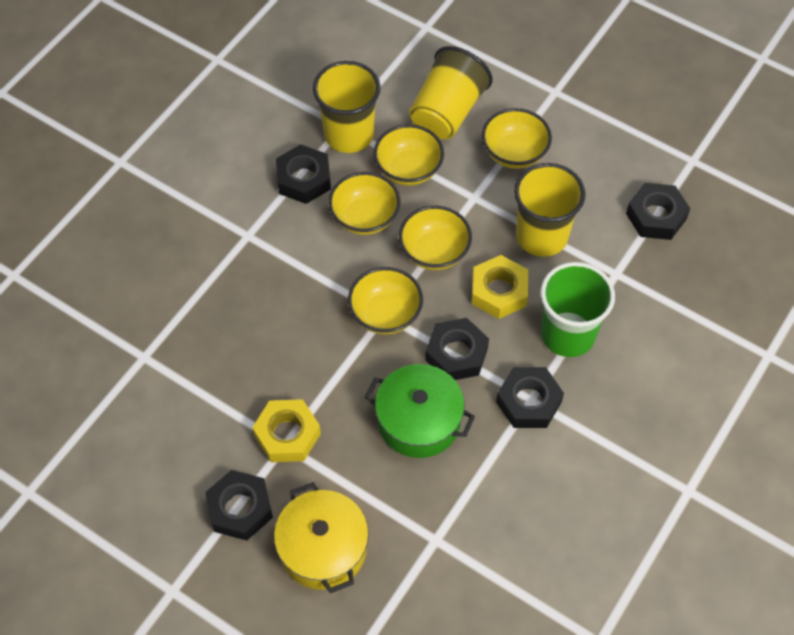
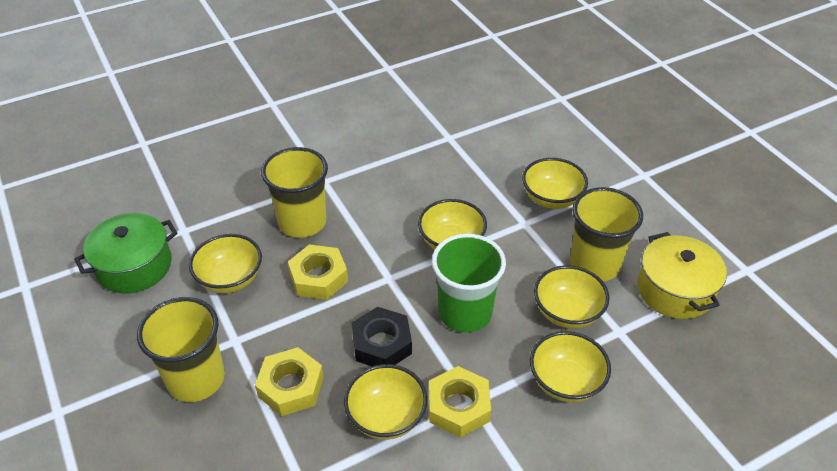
black nut: [205,470,273,541] [276,144,331,204] [425,318,489,380] [496,367,564,428] [626,183,690,240] = 5 -> [352,307,412,366] = 1
yellow bowl: [328,172,401,235] [348,267,423,334] [374,124,444,186] [399,206,472,270] [482,108,552,169] = 5 -> [189,234,262,293] [344,364,427,440] [418,199,487,250] [522,158,588,209] [530,331,611,402] [534,265,609,329] = 6
yellow nut: [252,399,321,462] [472,255,528,319] = 2 -> [255,347,324,416] [288,244,348,300] [429,366,491,438] = 3

